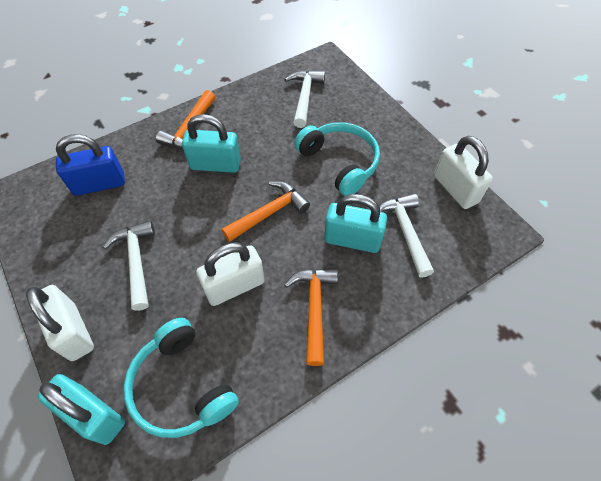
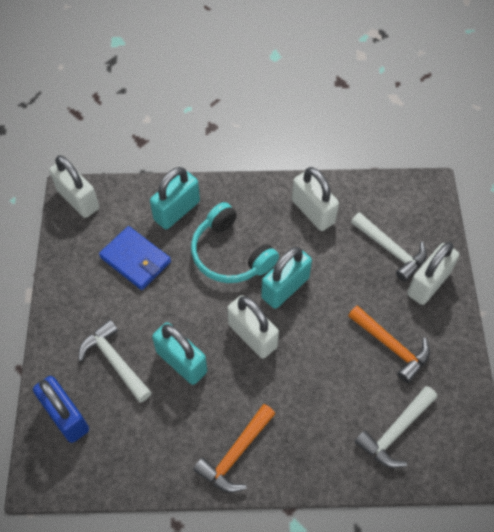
blue wallet: none = 0 -> [99,226,171,290] = 1
orange hammer: [156,90,215,149] [222,181,310,242] [284,268,338,366] = 3 -> [193,404,275,493] [348,305,430,383] = 2
turquoise headphones: [123,318,239,438] [294,122,380,196] = 2 -> [191,202,279,283] = 1
white padlock: [26,285,94,361] [196,242,265,306] [434,136,493,209] = 3 -> [49,155,99,218] [227,295,279,358] [292,167,339,231] [407,242,459,305] = 4

